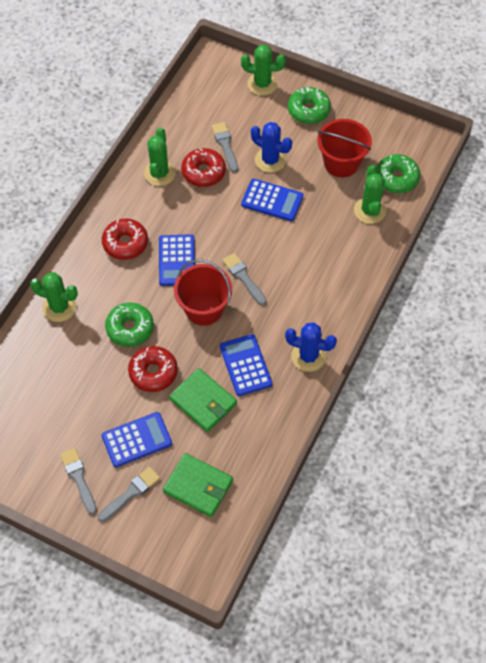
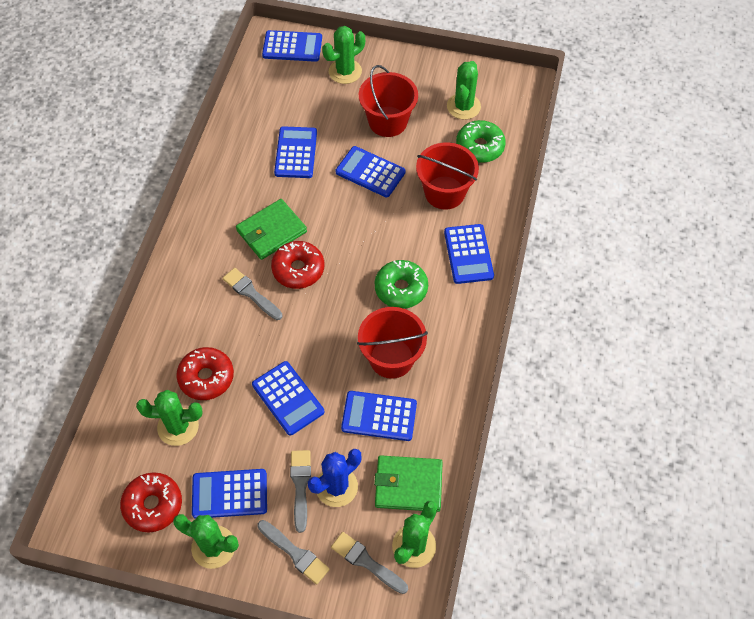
blue cactus: [251,122,292,173] [285,323,337,372] = 2 -> [308,449,361,507] = 1
blue calculator: [102,412,172,467] [159,234,195,286] [220,334,272,396] [241,179,303,221] = 4 -> [192,469,267,519] [252,361,324,436] [262,30,322,62] [274,126,317,178] [336,146,406,197] [341,391,417,441] [444,224,494,284] = 7
green cactus: [30,272,78,322] [144,128,176,186] [241,44,286,96] [354,165,386,224] = 4 -> [136,390,203,446] [173,514,239,569] [322,26,365,84] [392,501,437,568] [447,61,481,120] = 5
green donut: [105,303,154,347] [288,87,331,124] [376,154,420,193] = 3 -> [375,260,428,309] [456,120,506,163] = 2
red bucket: [174,259,232,326] [317,119,372,178] = 2 -> [357,307,428,379] [359,65,418,137] [416,142,479,210] = 3

